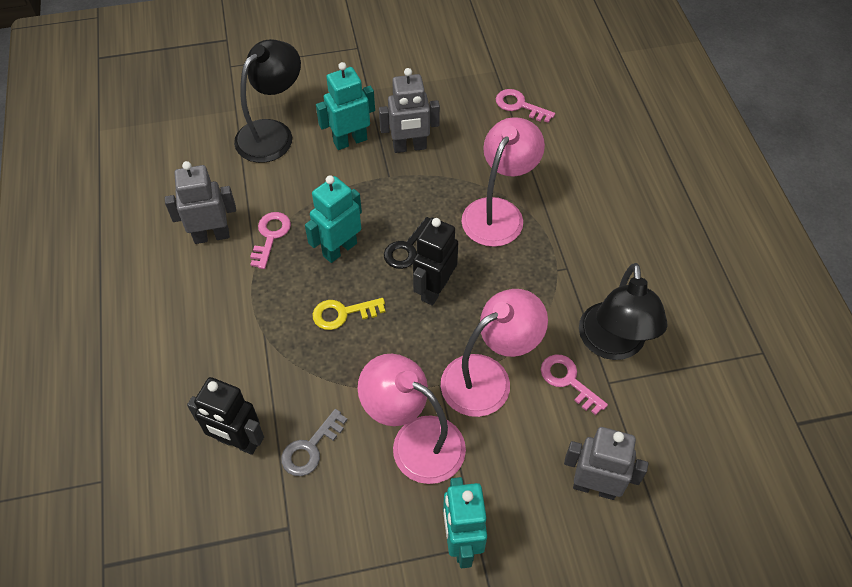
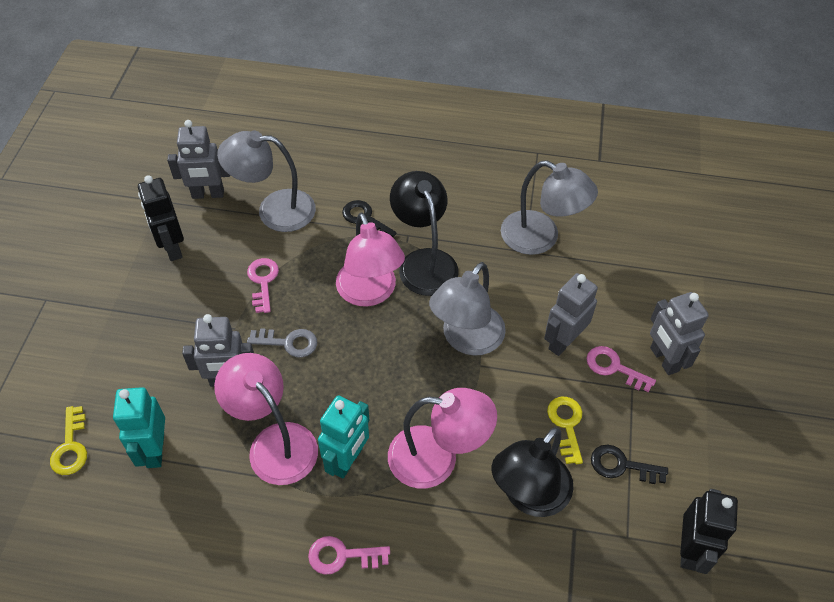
black key: [384,217,430,269] = 1 -> [342,200,397,237] [591,445,668,484] = 2
grey lamp: none = 0 -> [217,131,316,232] [429,262,506,356] [501,161,598,255] = 3
grey robot: [165,161,236,244] [379,68,440,153] [564,427,648,500] = 3 -> [167,120,230,199] [182,314,254,387] [544,273,598,356] [650,292,709,375] = 4
turquoise robot: [305,175,362,263] [316,62,375,150] [443,477,487,568] = 3 -> [113,387,165,468] [318,395,369,479] = 2
yellow key: [313,298,385,330] = 1 -> [50,406,87,475] [547,397,583,464] = 2

